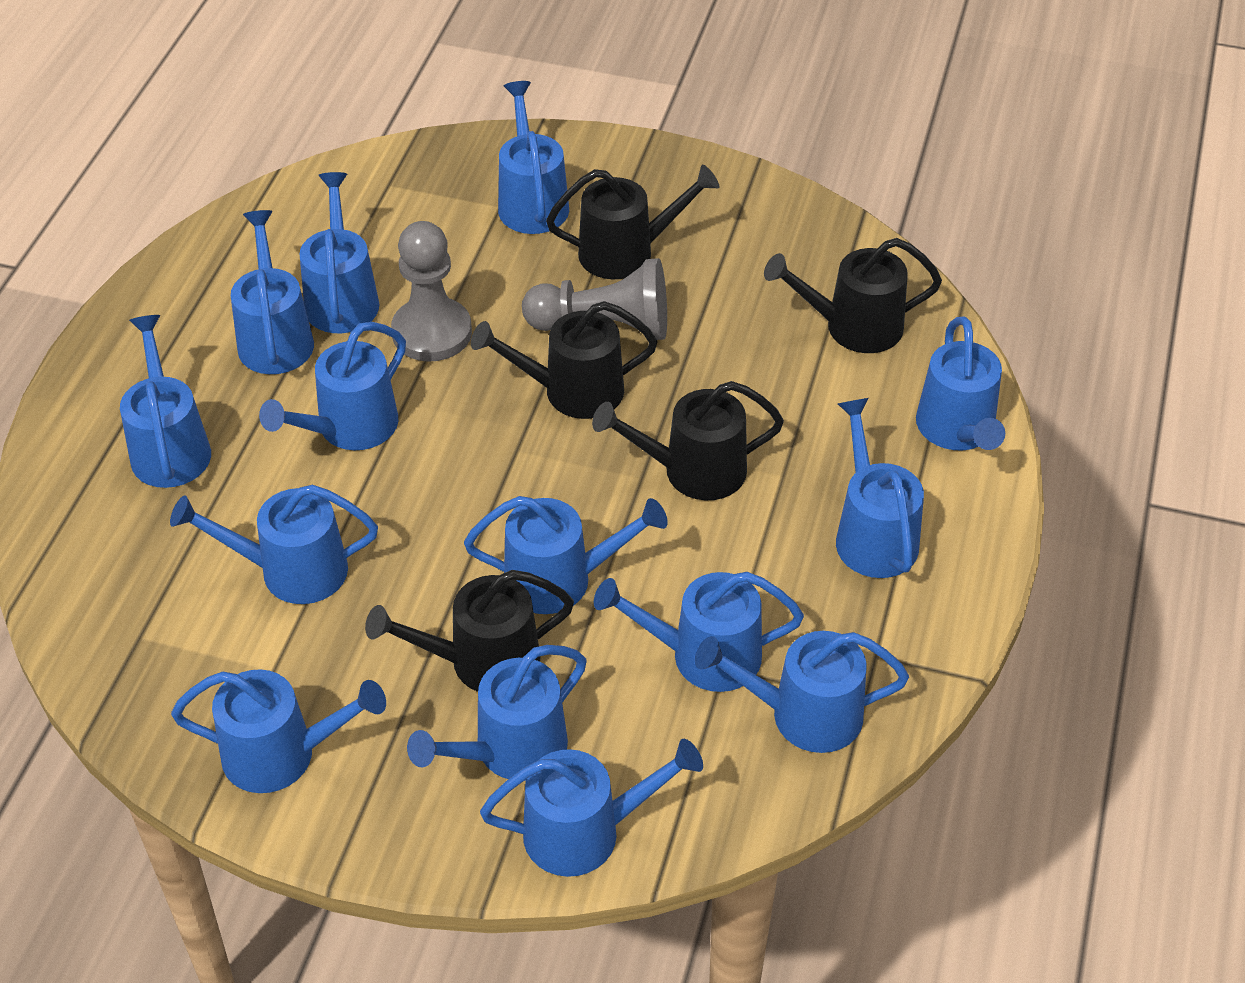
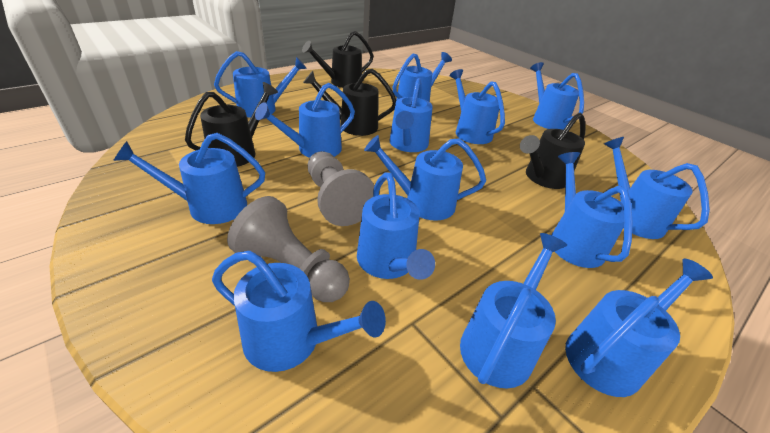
black watering can: [365,570,574,692] [471,301,658,419] [546,165,719,279] [592,381,784,500] [764,238,942,353] = 5 -> [185,82,278,167] [302,31,374,88] [303,69,397,136] [520,113,586,189] = 4

